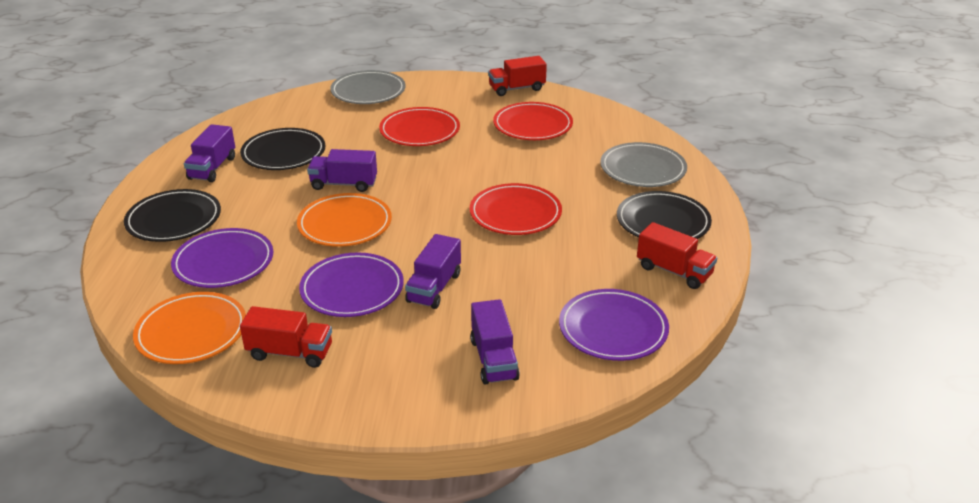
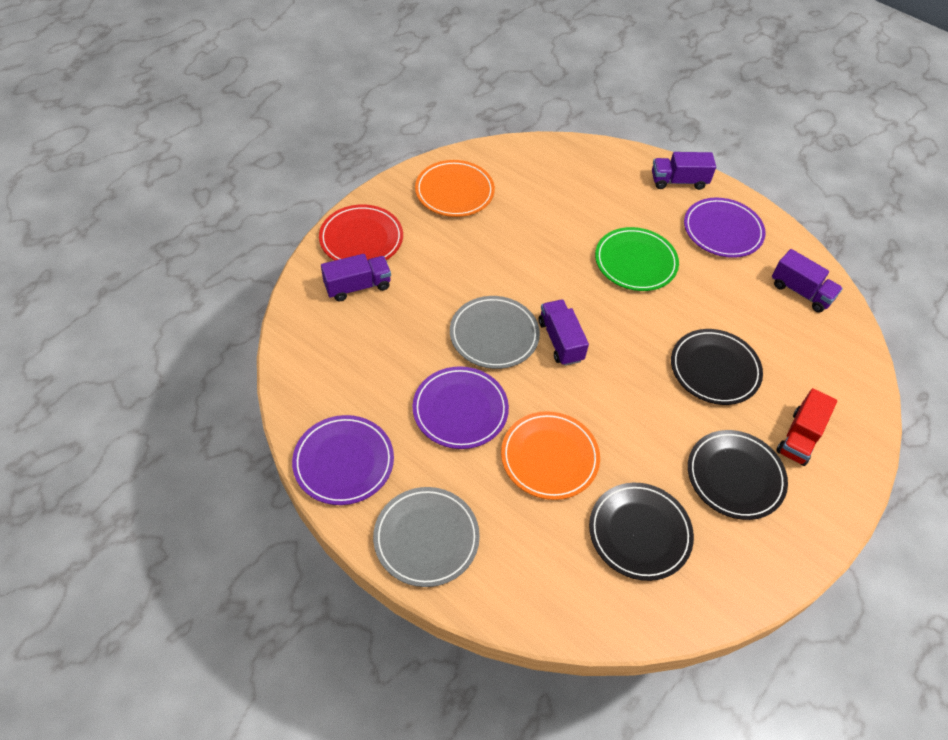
green plate: none = 0 -> [595,227,679,291] = 1
red plate: [379,107,460,146] [470,183,562,235] [493,102,573,140] = 3 -> [319,204,403,261] = 1
red truck: [240,306,332,368] [488,56,547,96] [637,222,717,289] = 3 -> [776,388,837,466] = 1

